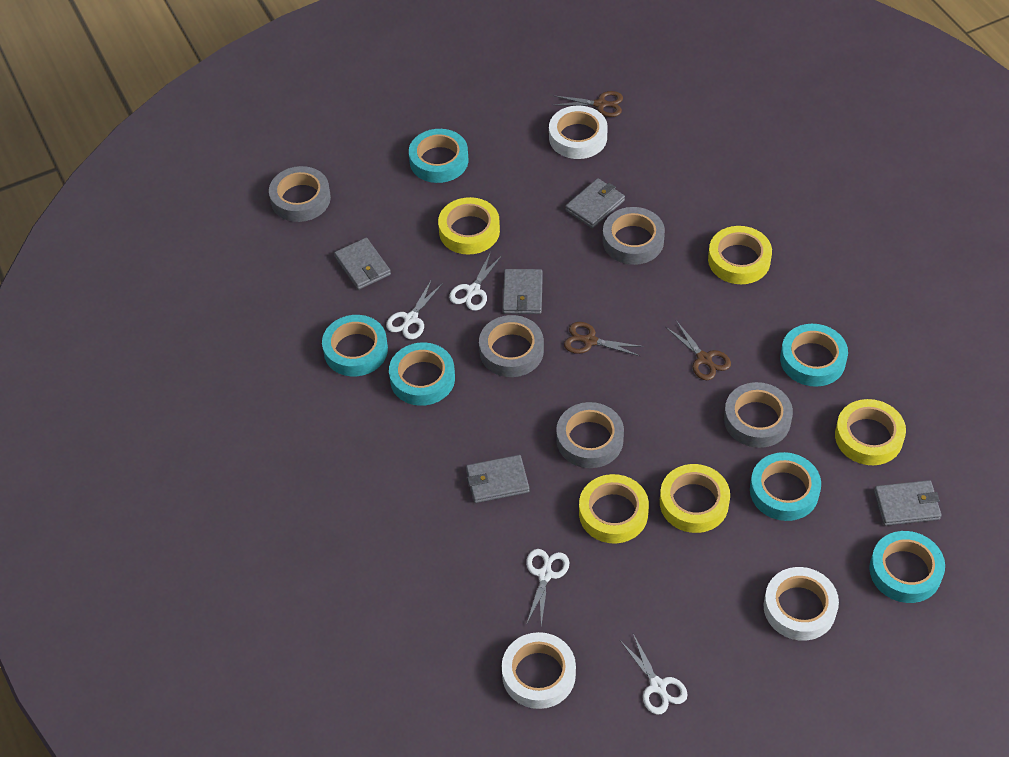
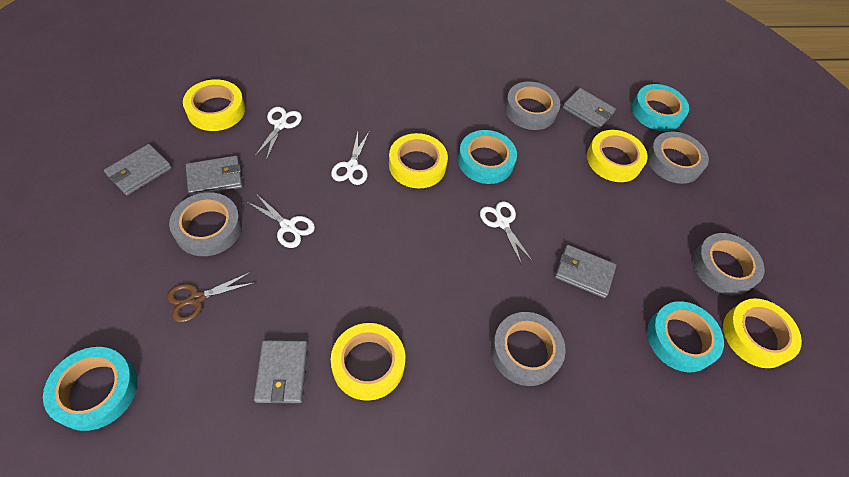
brown scissors: [554,91,623,117] [564,322,644,357] [666,320,731,380] = 3 -> [167,272,256,322] = 1
turquoise tape: [322,315,388,377] [389,342,455,406] [409,129,468,183] [750,452,821,521] [780,324,848,387] [869,531,945,603] = 6 -> [43,347,137,431] [458,130,517,184] [632,84,689,131] [647,301,724,372] = 4
white tape: [502,632,576,709] [549,106,608,159] [764,567,839,641] = 3 -> none = 0

